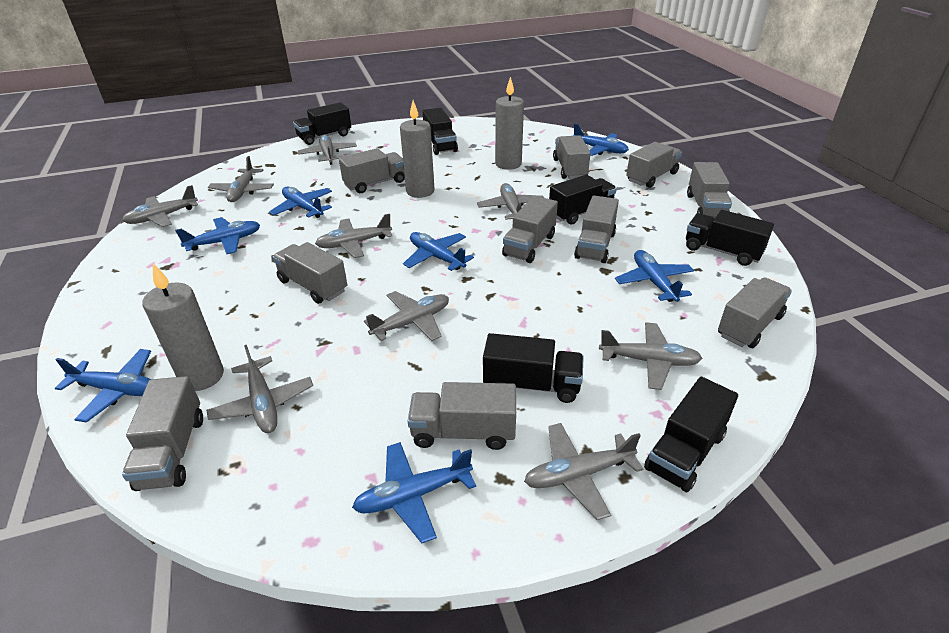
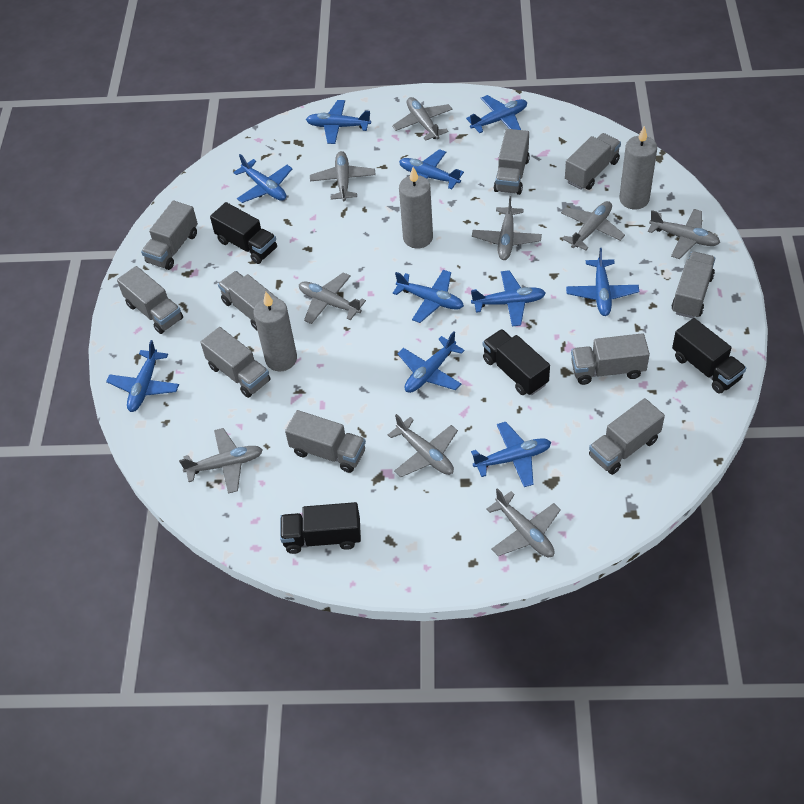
black truck: [293,102,351,145] [422,108,458,155] [483,333,584,403] [549,175,617,225] [644,377,738,492] [686,210,774,266] = 6 -> [210,202,277,264] [280,502,361,554] [483,329,550,395] [672,318,746,394] = 4
blue plane: [55,349,151,423] [175,217,260,254] [269,187,332,218] [352,442,476,543] [403,232,474,271] [573,124,629,156] [615,250,694,302] = 7 -> [106,340,179,412] [233,154,293,203] [306,100,371,144] [393,270,464,323] [398,331,465,393] [399,149,464,189] [466,95,527,133] [471,270,546,327] [471,422,551,487] [566,248,639,316] = 10

